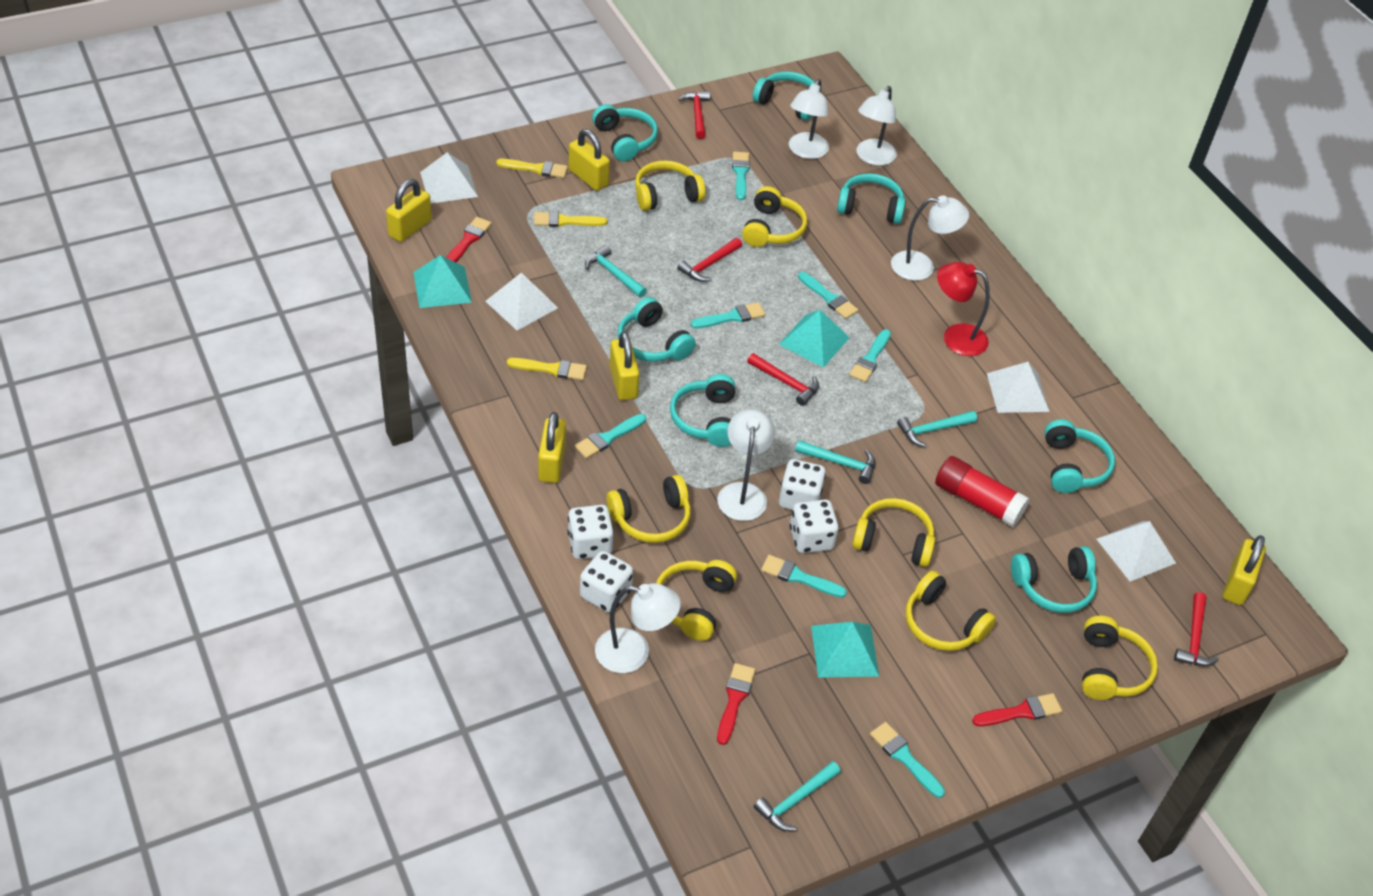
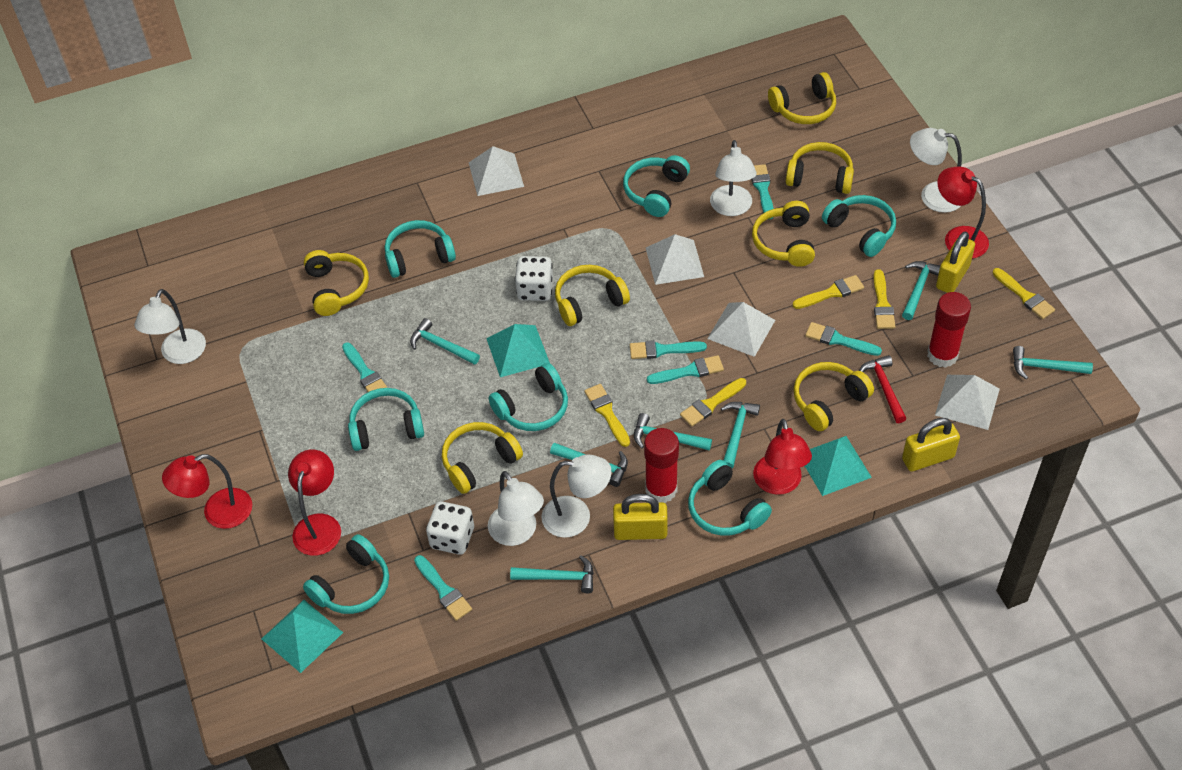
red brush: [446,217,492,262] [717,663,755,745] [972,693,1062,726] = 3 -> none = 0
red glue stick: [935,456,1030,527] = 1 -> [644,428,679,503] [927,292,971,368] = 2
red hammer: [677,238,742,282] [678,91,710,139] [747,353,819,406] [1174,592,1219,666] = 4 -> [859,355,906,423] = 1
red lamp: [937,262,990,356] = 1 -> [162,454,252,529] [288,449,341,556] [753,419,812,495] [937,166,989,259] = 4
turquoise brush: [575,414,646,459] [691,302,765,328] [732,152,750,200] [761,555,847,598] [798,272,858,319] [849,329,891,382] [870,722,945,798] = 7 -> [342,342,388,392] [414,555,472,621] [630,340,707,359] [647,355,724,384] [751,164,774,219] [805,322,882,356] = 6
turquoise hammer: [585,245,647,297] [753,761,841,831] [795,440,875,484] [897,411,977,447] = 4 -> [410,318,480,365] [510,555,594,593] [550,443,628,487] [634,413,712,450] [721,402,760,468] [902,261,940,320] [1013,346,1093,379] = 7
white dice: [567,505,614,559] [580,551,633,613] [779,459,826,510] [790,499,839,553] = 4 -> [426,501,474,555] [515,256,553,301] = 2
yellow brush: [496,159,568,178] [507,358,587,380] [534,211,607,227] = 3 -> [584,384,630,447] [680,378,746,426] [792,275,864,309] [873,269,896,329] [993,268,1055,319] = 5
yellow padlock: [386,179,432,242] [538,412,566,483] [568,129,610,191] [610,331,640,400] [1223,535,1266,605] = 5 -> [613,494,668,540] [902,418,960,472] [936,231,975,293] = 3

